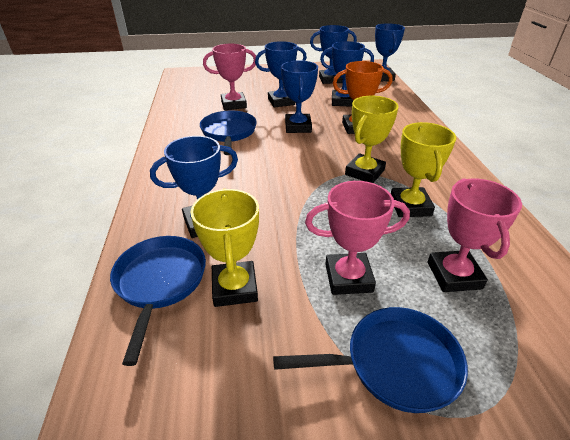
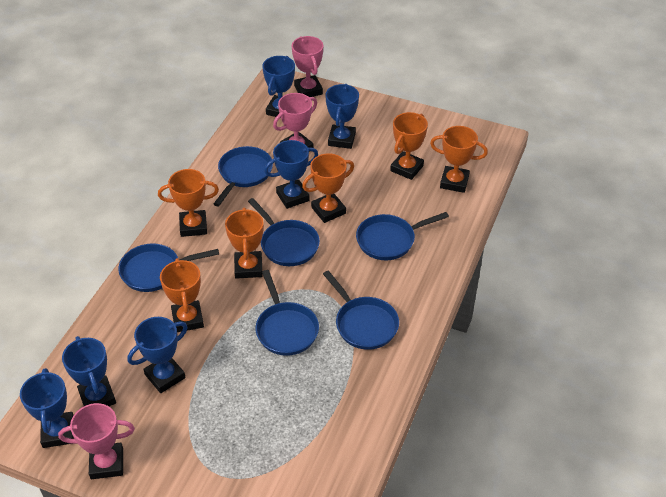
blue pan: [110,236,206,366] [200,111,257,155] [273,307,468,413] = 3 -> [118,244,219,292] [213,146,273,206] [248,198,320,266] [255,270,319,356] [323,271,399,350] [356,212,449,260] = 6
orange trophy: [333,61,393,134] = 1 -> [158,169,219,237] [160,258,204,332] [225,208,264,279] [302,153,354,223] [390,112,428,180] [430,126,488,193] = 6
yellow trophy: [190,189,259,307] [345,96,399,183] [391,122,456,217] = 3 -> none = 0

